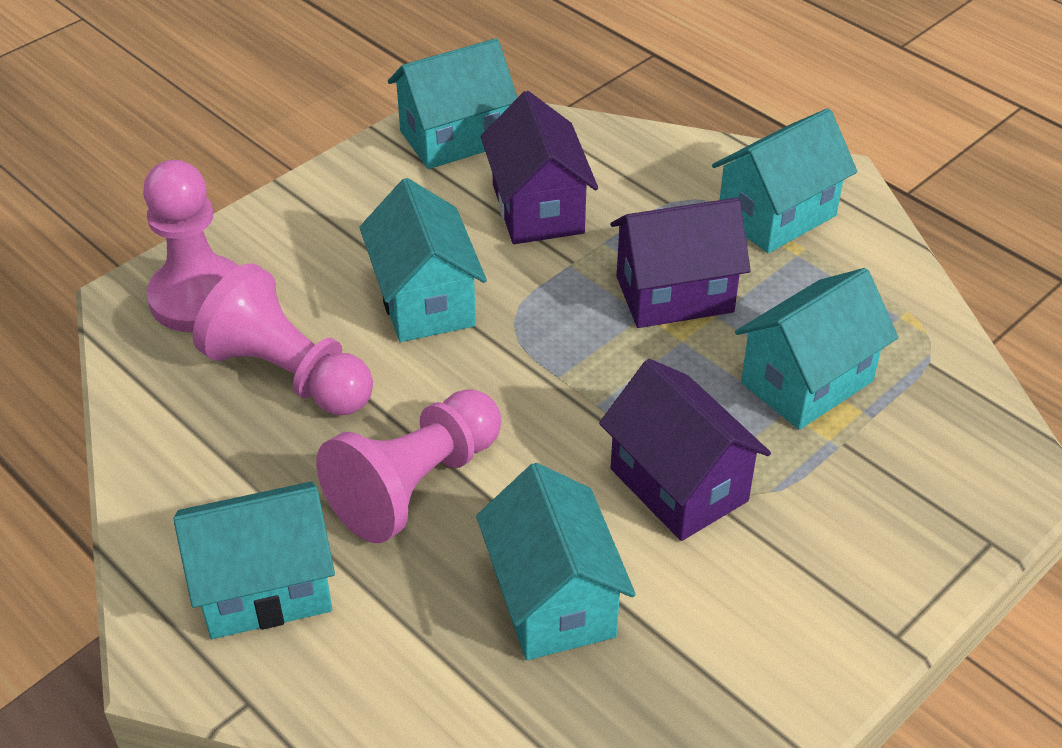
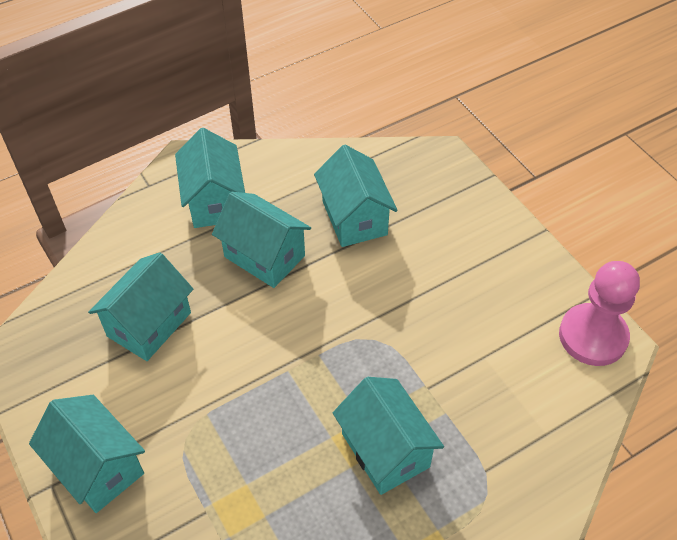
pink pawn: [143,160,239,332] [193,263,373,416] [316,389,501,543] = 3 -> [559,261,640,366] = 1
purple house: [481,91,598,244] [599,359,771,541] [610,198,751,328] = 3 -> none = 0

